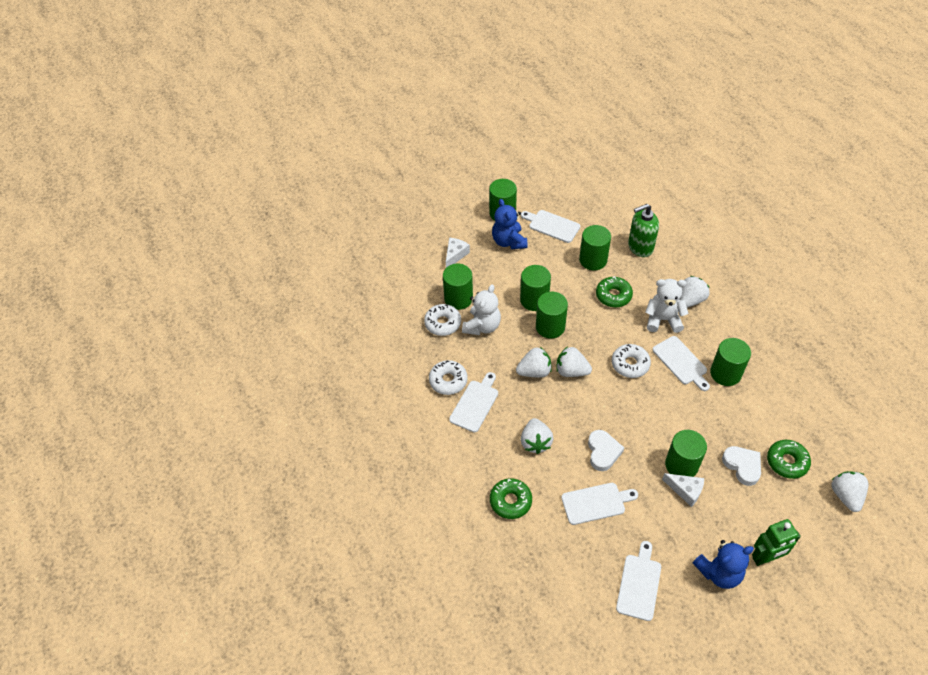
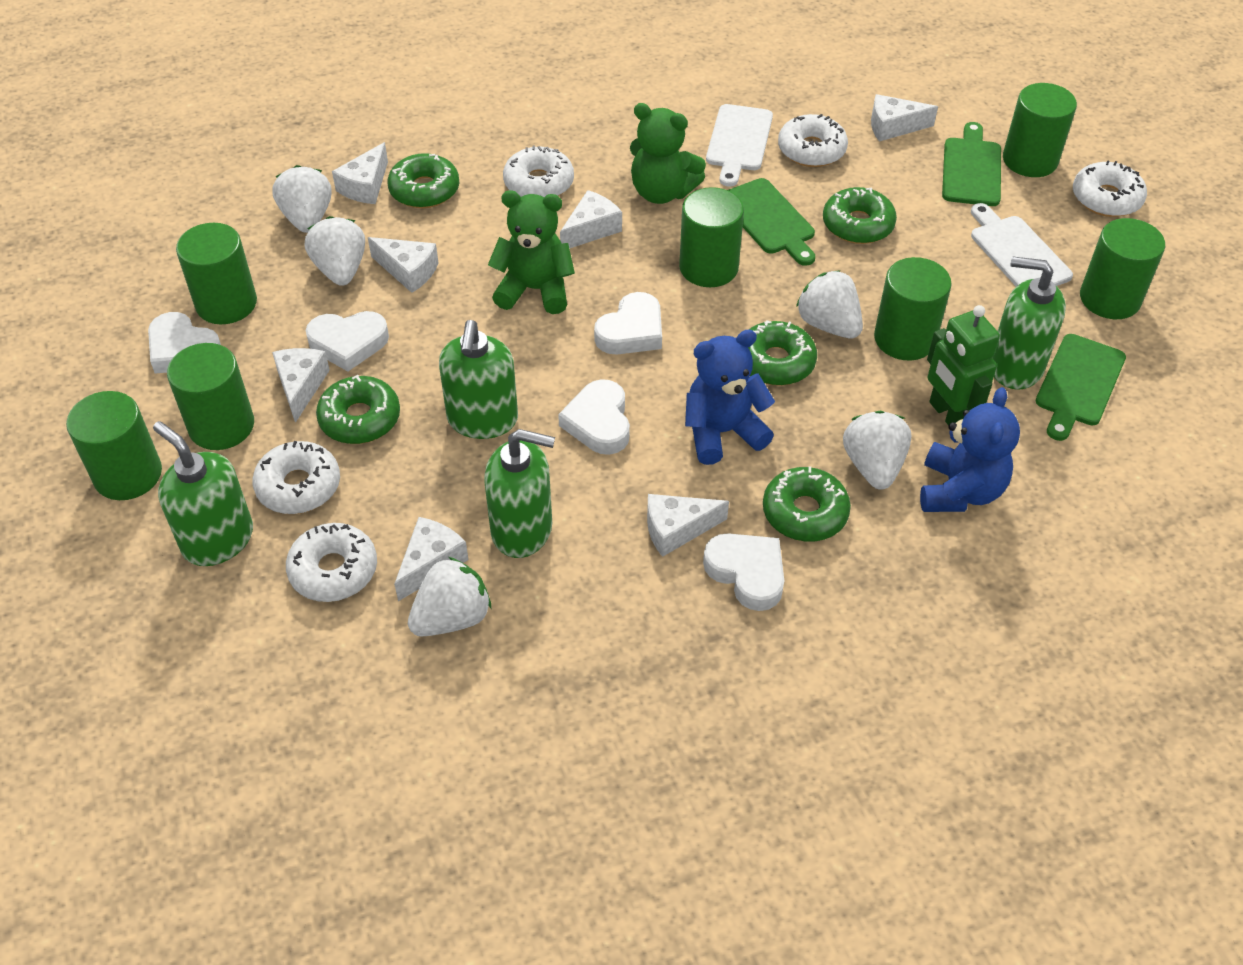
green cutting board: none = 0 -> [728,178,815,266] [942,122,1001,206] [1036,334,1126,441] = 3
green donut: [490,478,532,519] [596,276,633,308] [767,440,811,479] = 3 -> [316,375,400,444] [387,153,459,208] [748,320,817,386] [763,466,851,542] [823,187,897,244] = 5
green soap dispenser: [628,204,659,257] = 1 -> [153,421,253,566] [439,320,518,439] [484,429,555,558] [992,256,1066,389] = 4
green teddy bear: none = 0 -> [488,190,575,314] [630,103,706,204] = 2
white cheese: [446,238,470,268] [662,473,704,507] = 2 -> [272,348,330,423] [332,142,388,204] [368,237,439,293] [394,517,468,601] [560,190,622,248] [647,494,729,557] [871,94,938,142] = 7
white cutting board: [449,372,498,432] [521,210,580,243] [561,483,638,525] [616,541,661,621] [653,336,710,391] = 5 -> [706,104,773,186] [971,203,1073,287] = 2
white donut: [424,304,461,336] [429,360,468,395] [612,344,651,378] = 3 -> [252,441,340,514] [286,523,377,602] [503,145,574,197] [778,114,848,167] [1073,161,1147,217] = 5
white heart: [588,430,624,471] [722,446,761,486] = 2 -> [148,312,221,373] [305,311,389,372] [558,379,630,455] [594,292,662,355] [703,533,784,611] = 5
white teddy bear: [462,285,501,335] [645,279,689,333] = 2 -> none = 0

